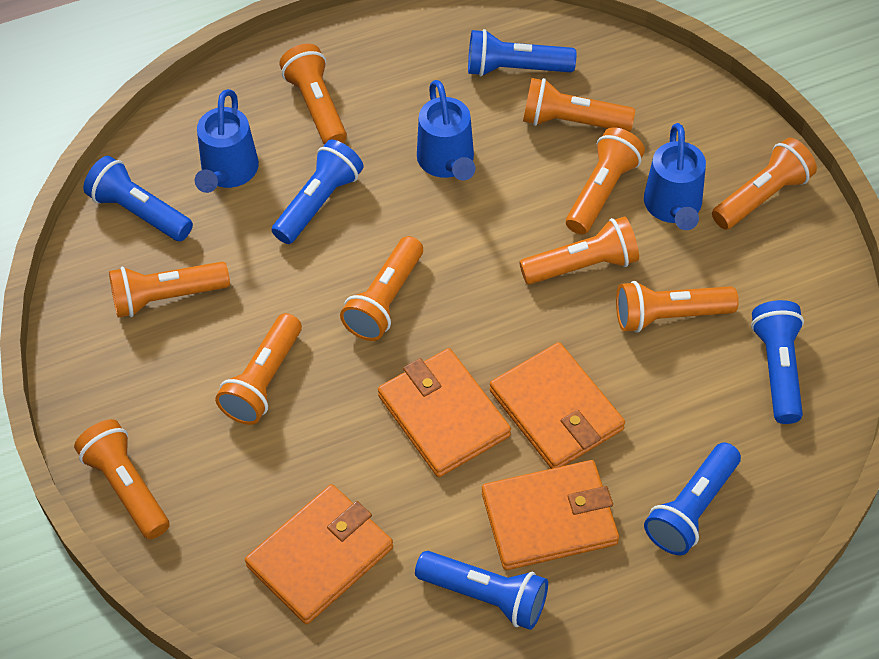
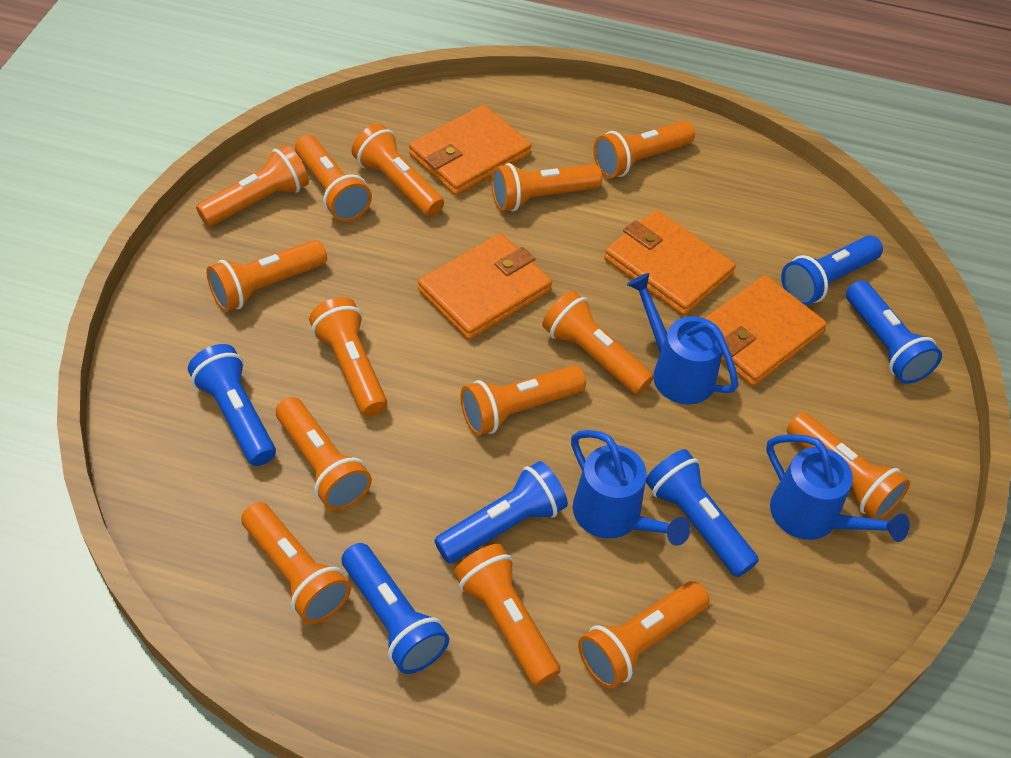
orange flashlight: [74,419,169,539] [109,262,230,318] [215,313,302,425] [279,44,347,145] [340,236,423,341] [519,216,639,284] [523,78,635,132] [566,127,645,235] [616,281,739,333] [712,138,817,230] = 10 -> [196,145,309,227] [207,240,327,312] [241,502,351,624] [276,397,372,511] [295,135,372,222] [309,297,387,417] [351,124,444,217] [454,544,560,687] [460,365,586,436] [491,163,602,211] [542,291,654,395] [578,581,710,689] [593,121,695,178] [787,412,910,520] = 14

